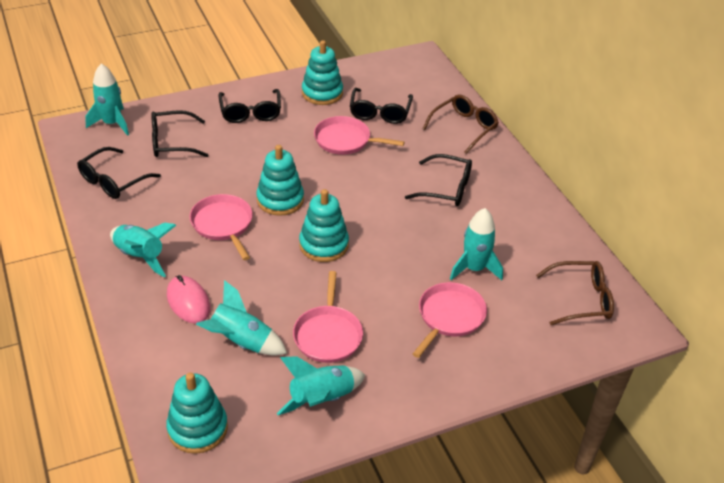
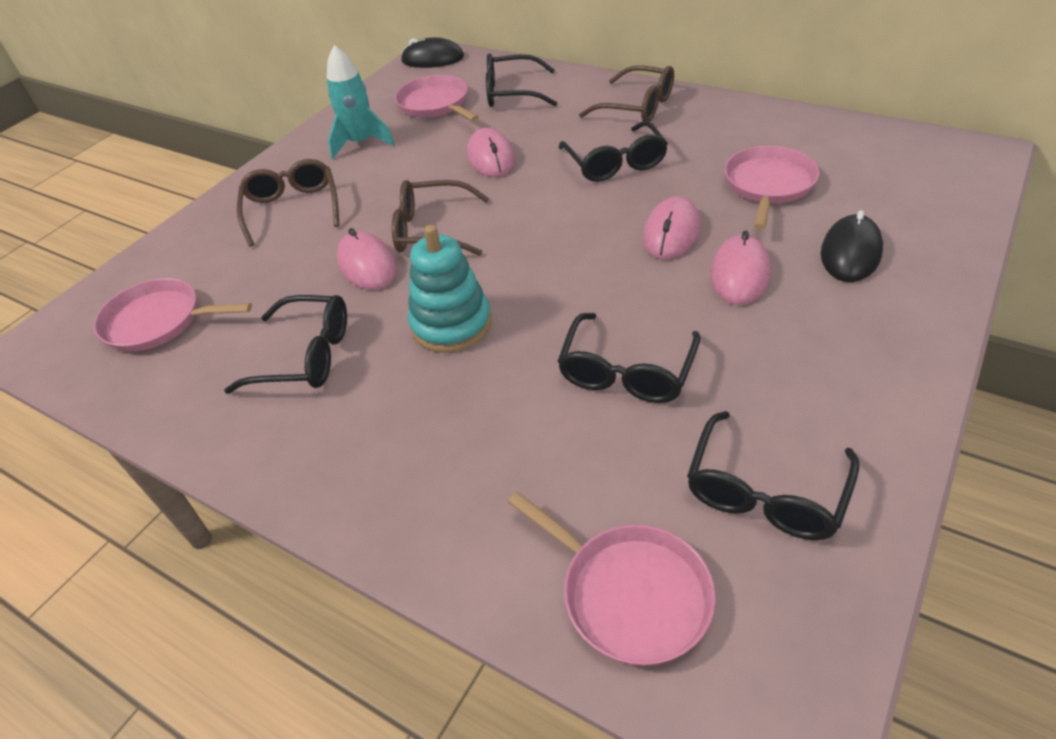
black mouse: none = 0 -> [401,37,464,68] [821,210,883,282] = 2
brown glasses: [423,95,499,154] [536,261,614,325] = 2 -> [237,159,340,247] [392,180,489,256] [579,65,674,122] = 3
pink mouse: [167,275,211,324] = 1 -> [337,228,397,290] [467,128,515,177] [643,196,700,259] [711,231,771,305] = 4
turquoise rocket: [85,64,129,136] [110,223,177,277] [196,280,287,356] [277,356,365,415] [450,208,503,280] = 5 -> [327,45,395,159] = 1
turquoise stacking toy: [166,372,228,454] [256,145,304,216] [299,189,349,262] [302,40,343,105] = 4 -> [408,225,492,353] = 1

